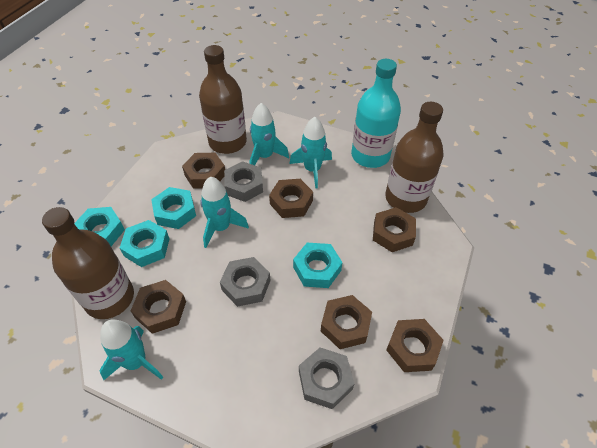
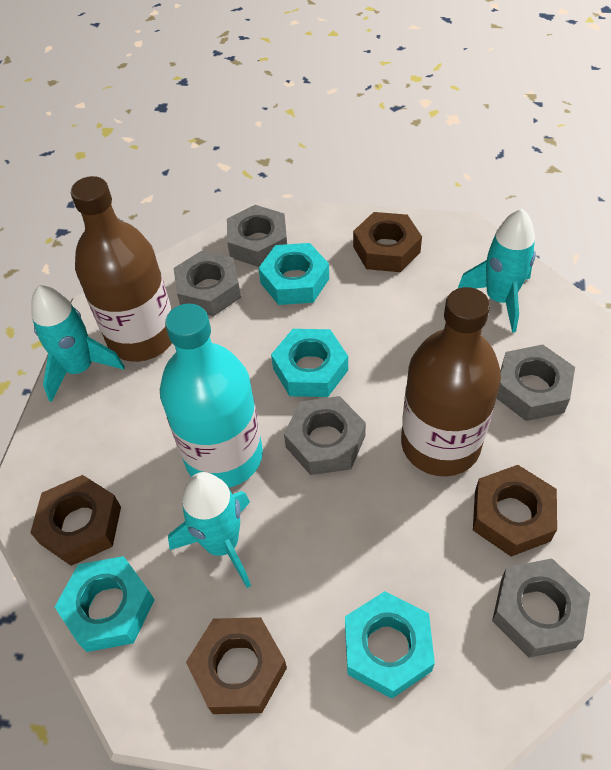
brown bottle: [42,207,134,319] [199,45,247,154] [385,102,443,213] = 3 -> [71,176,172,362] [401,287,501,476] = 2
brown nut: [131,280,186,334] [182,153,225,189] [269,179,313,218] [321,295,372,349] [373,207,416,252] [386,319,444,372] = 6 -> [30,475,121,566] [186,617,287,714] [353,212,422,272] [473,465,557,556] = 4
grey nut: [220,257,271,307] [224,161,263,202] [299,348,354,409] = 3 -> [173,251,241,316] [227,205,287,267] [284,396,366,475] [492,558,590,658] [496,344,575,421] = 5
turquoise rocket: [99,319,163,380] [201,176,249,248] [250,103,289,165] [289,117,332,189] = 4 -> [31,285,125,402] [168,472,251,588] [458,209,536,333] = 3

